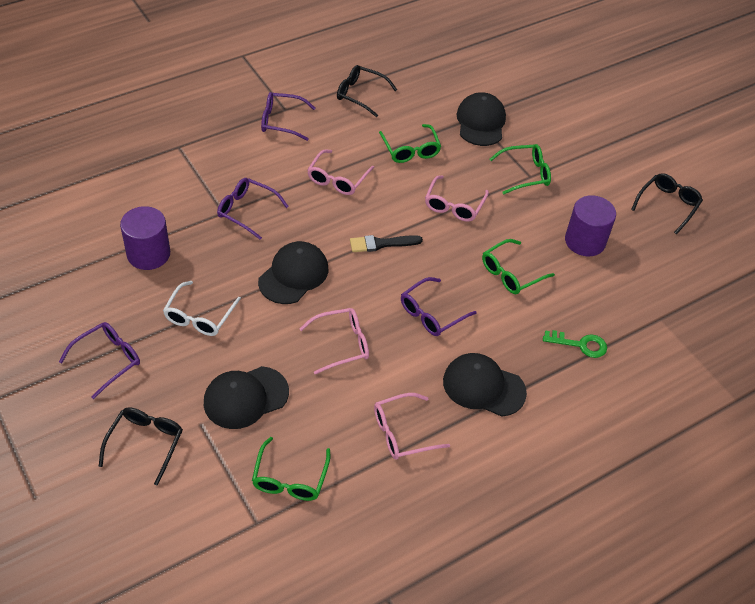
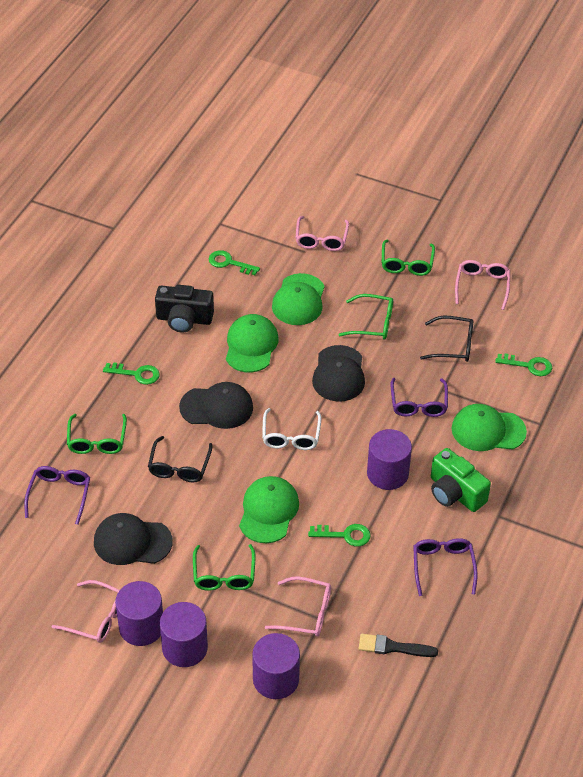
black camera: none = 0 -> [155,285,214,333] = 1
black cap: [204,366,289,429] [258,241,328,304] [443,353,527,417] [456,92,506,146] = 4 -> [94,513,173,565] [179,382,253,429] [312,345,365,402] = 3
black glasses: [99,407,183,485] [337,65,397,117] [631,173,703,234] = 3 -> [148,436,212,482] [420,316,474,362] = 2
green camera: none = 0 -> [431,448,491,512] = 1
green cap: none = 0 -> [226,314,279,373] [239,476,299,543] [272,273,325,325] [452,404,527,451] = 4
green key: [543,330,607,358] = 1 -> [103,362,160,385] [209,250,260,275] [308,524,371,546] [495,354,552,376] = 4
purple cylinder: [120,206,170,270] [565,195,616,256] = 2 -> [115,581,163,646] [160,602,208,667] [252,633,300,699] [367,429,412,490] = 4
purple glasses: [59,322,140,399] [217,178,289,240] [261,92,316,141] [401,277,477,336] = 4 -> [24,466,90,525] [390,378,448,417] [413,538,477,596] = 3

